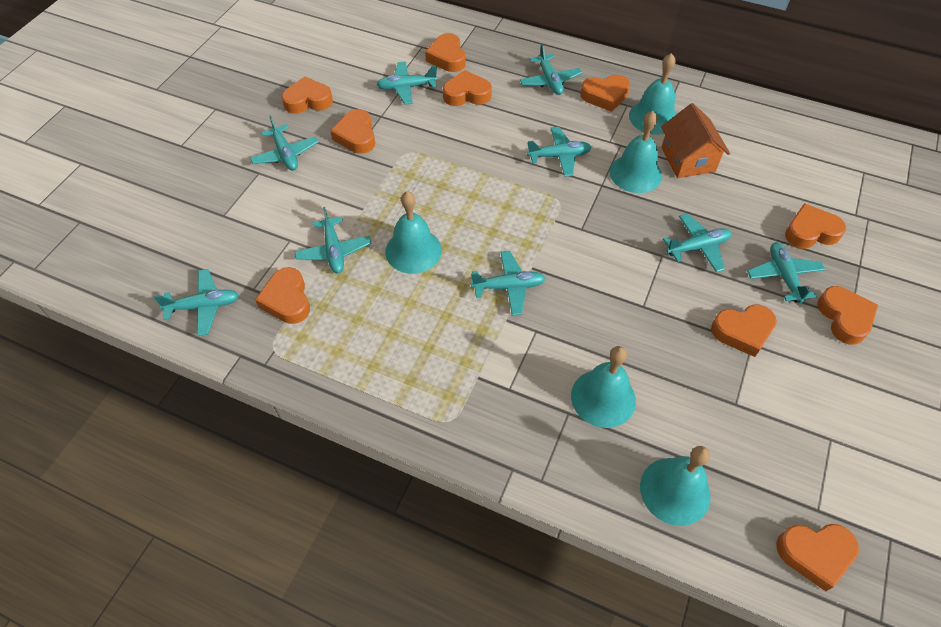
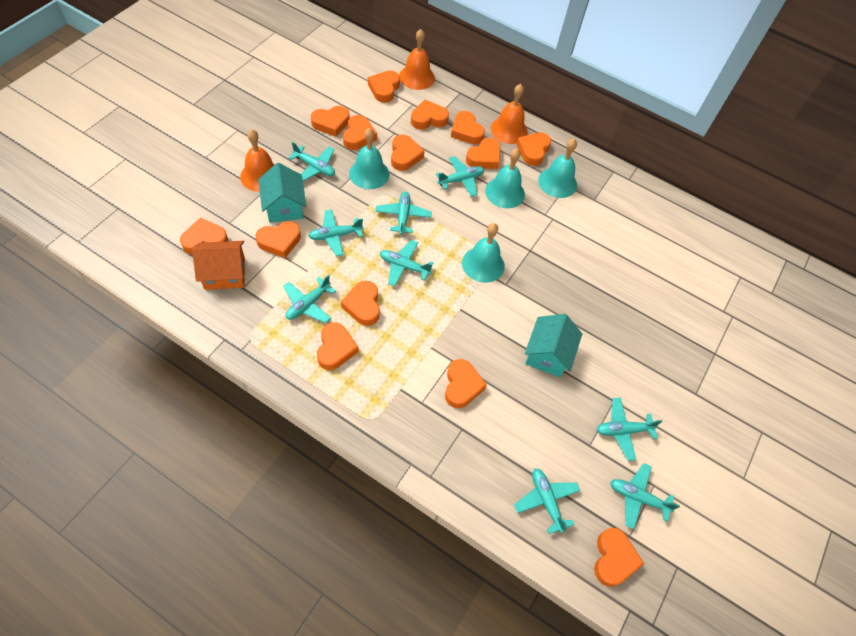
orange bell: none = 0 -> [240,129,275,192] [399,29,435,90] [491,84,528,144] = 3
orange heart: [255,267,310,324] [281,76,333,114] [330,109,375,154] [425,33,466,72] [443,70,492,106] [580,75,630,112] [711,305,777,357] [776,524,859,591] [785,203,846,249] [817,286,878,345] = 10 -> [180,218,228,255] [256,221,301,258] [311,106,350,137] [317,322,359,370] [341,281,380,326] [343,115,377,150] [368,71,400,103] [391,135,425,171] [411,100,449,130] [445,359,487,408] [451,111,485,144] [466,138,501,169] [516,132,551,166] [594,528,644,587] = 14
turquoise bell: [385,191,442,274] [571,346,636,428] [609,111,662,193] [629,53,677,135] [640,446,711,526] = 5 -> [349,128,389,189] [462,223,505,283] [485,149,525,208] [538,139,577,198] = 4
turquoise house: none = 0 -> [258,163,306,223] [525,314,582,377] = 2

